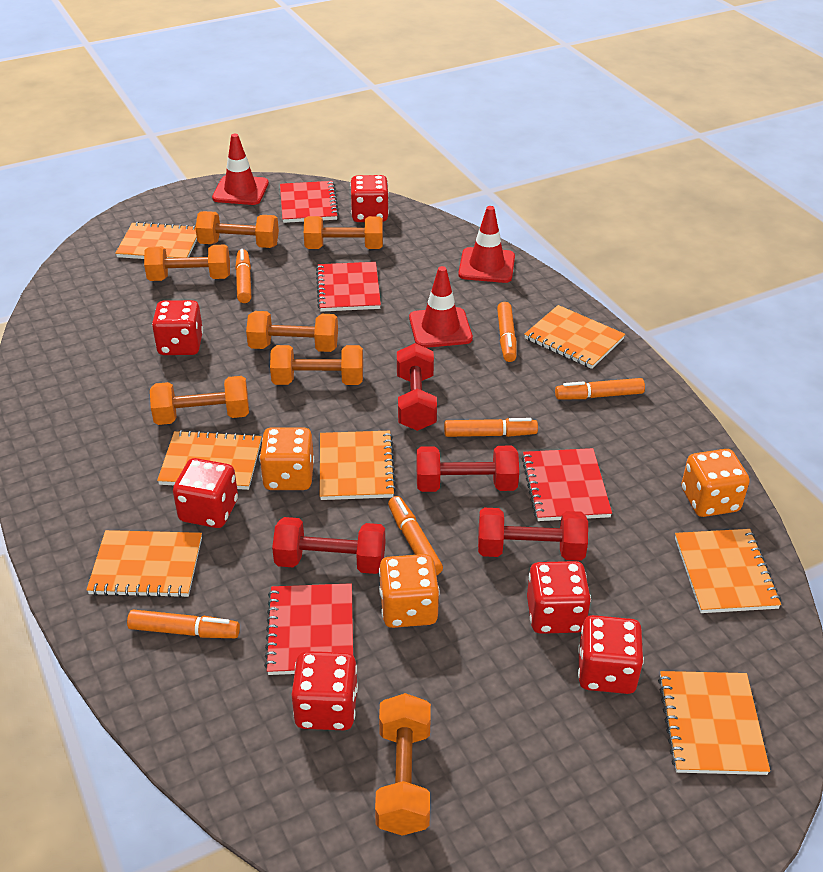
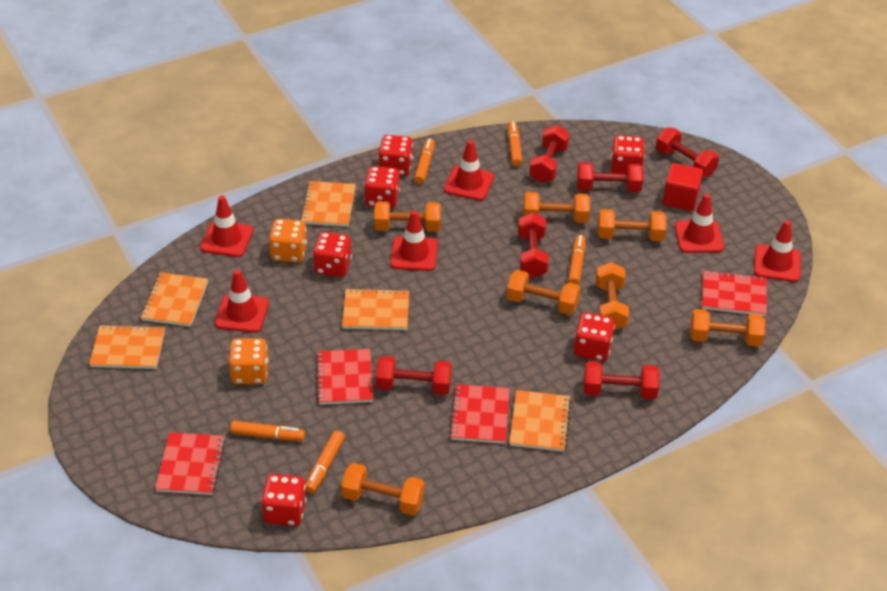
orange dice: [259,427,314,490] [379,554,440,628] [681,449,750,517] = 3 -> [229,338,269,384] [269,219,307,263] = 2
orange marker: [127,610,240,638] [235,249,251,303] [388,496,443,576] [444,418,538,437] [497,302,517,362] [555,378,645,399] = 6 -> [230,421,305,441] [305,430,345,493] [414,139,435,184] [508,121,523,167] [568,235,585,285] = 5
orange notebook: [87,530,202,598] [115,222,197,259] [157,430,262,490] [320,431,396,500] [524,305,625,369] [658,671,770,775] [675,529,781,613] = 7 -> [89,324,165,369] [141,272,208,327] [300,181,356,227] [342,288,409,330] [509,390,571,452] = 5
red cube: none = 0 -> [663,163,703,211] = 1
red dumbbell: [272,517,385,574] [397,343,437,431] [416,446,519,492] [478,508,588,561] = 4 -> [376,356,452,395] [518,213,549,278] [529,125,570,183] [577,162,643,192] [583,361,660,399] [656,128,719,177] = 6
red traffic cone: [212,134,269,205] [409,266,473,348] [458,206,515,283] = 3 -> [200,195,253,257] [215,269,269,333] [390,210,438,271] [444,140,494,201] [675,194,724,253] [754,220,801,282] = 6

